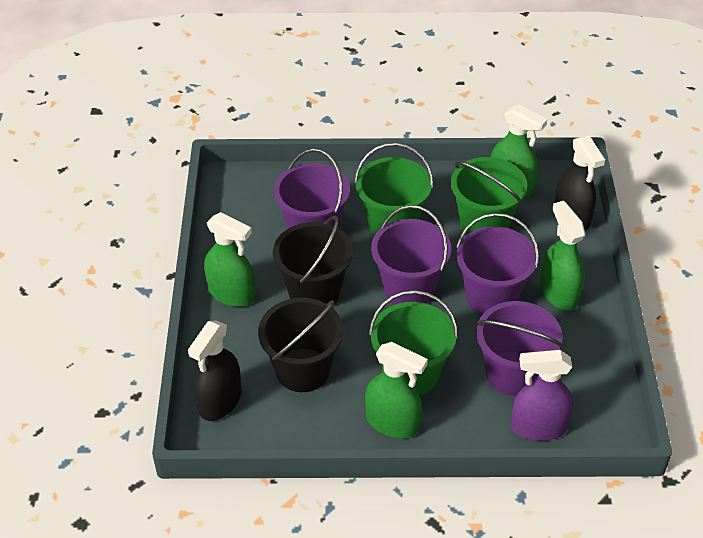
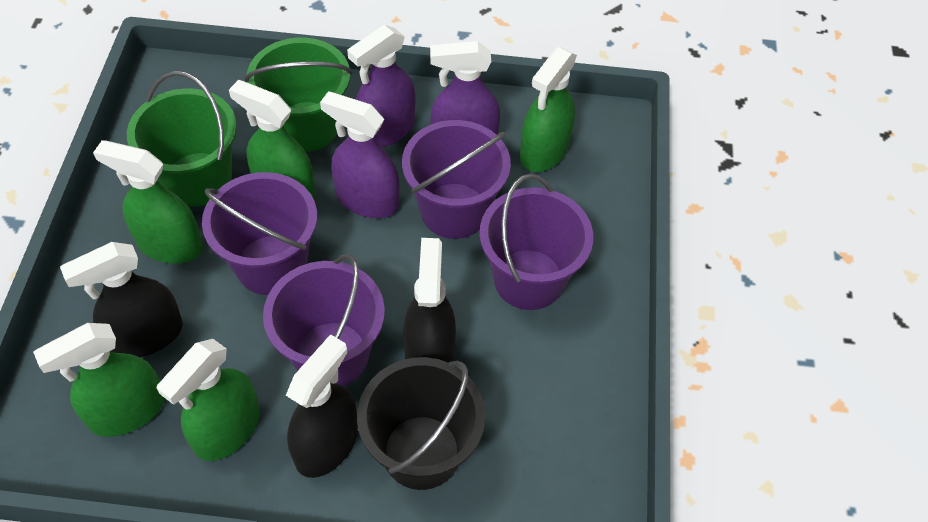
black bucket: [258,298,343,392] [273,216,353,304] = 2 -> [357,357,485,490] = 1
black spray bottle: [188,320,241,421] [555,135,605,231] = 2 -> [60,242,183,357] [286,334,358,478] [403,238,456,363] = 3
green bucket: [354,143,433,236] [369,290,458,396] [451,157,527,235] = 3 -> [127,71,237,207] [245,38,352,152] = 2
green spray bottle: [204,212,255,307] [365,342,428,438] [491,104,547,197] [540,201,585,310] = 4 -> [33,323,165,437] [93,140,203,264] [157,339,260,461] [229,80,315,200] [520,47,577,172] = 5
purple spray bottle: [511,350,574,441] = 1 -> [320,91,399,218] [347,25,415,148] [430,41,500,135] = 3

